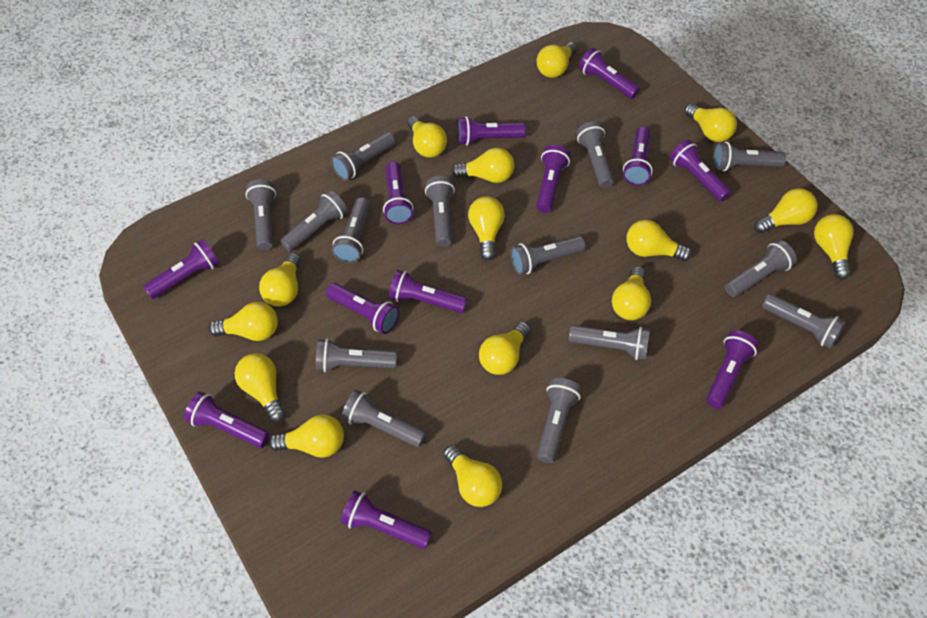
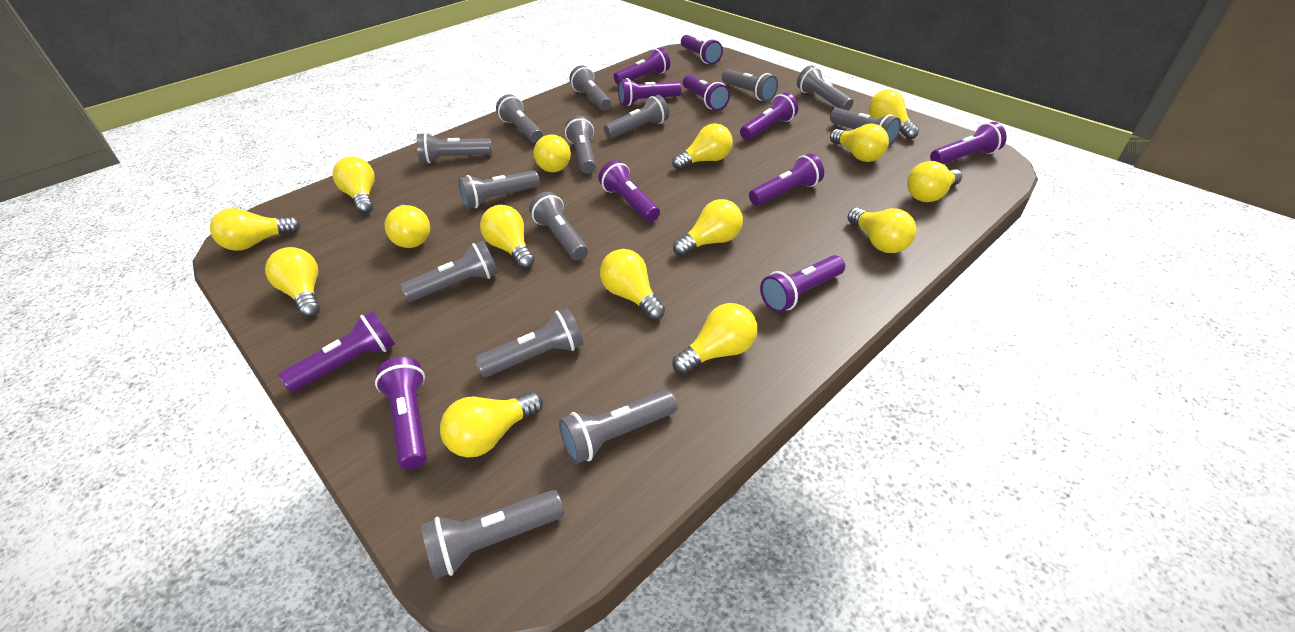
purple flashlight: [143,239,220,299] [184,391,270,448] [326,283,400,334] [341,490,432,549] [383,161,413,224] [389,270,467,313] [457,116,526,146] [536,145,570,213] [578,48,640,99] [623,126,653,186] [669,140,731,202] [706,330,759,409] = 12 -> [279,311,395,392] [375,357,427,470] [598,160,660,222] [614,47,670,85] [618,78,681,106] [681,35,723,64] [683,75,730,111] [740,92,798,140] [749,154,824,206] [760,255,845,313] [930,122,1007,164] = 11

